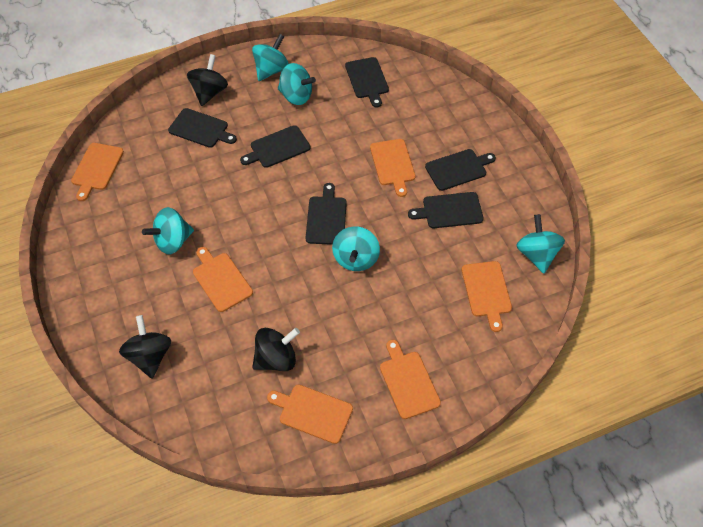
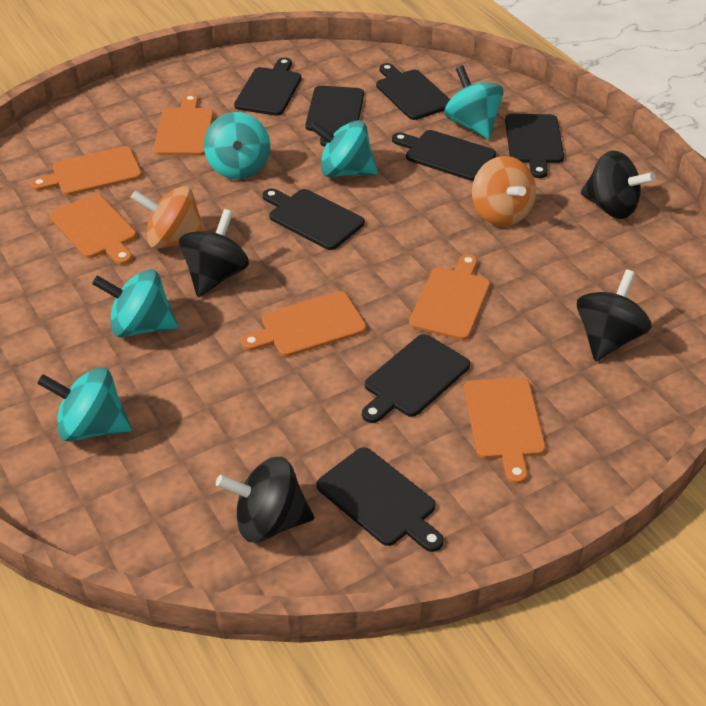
black cutting board: [168,108,237,148] [240,125,311,168] [306,183,347,245] [345,57,389,107] [408,192,484,228] [425,149,496,191] = 6 -> [234,57,302,116] [262,188,365,250] [305,86,364,147] [317,447,444,552] [362,334,470,423] [376,63,450,120] [392,130,496,181] [505,114,564,178] = 8
black spinning top: [119,315,171,379] [187,54,228,106] [252,328,300,371] = 3 -> [179,209,249,297] [216,457,314,542] [577,270,652,361] [581,150,656,219] = 4
orange spinning top: none = 0 -> [131,186,206,249] [472,156,536,226] = 2

